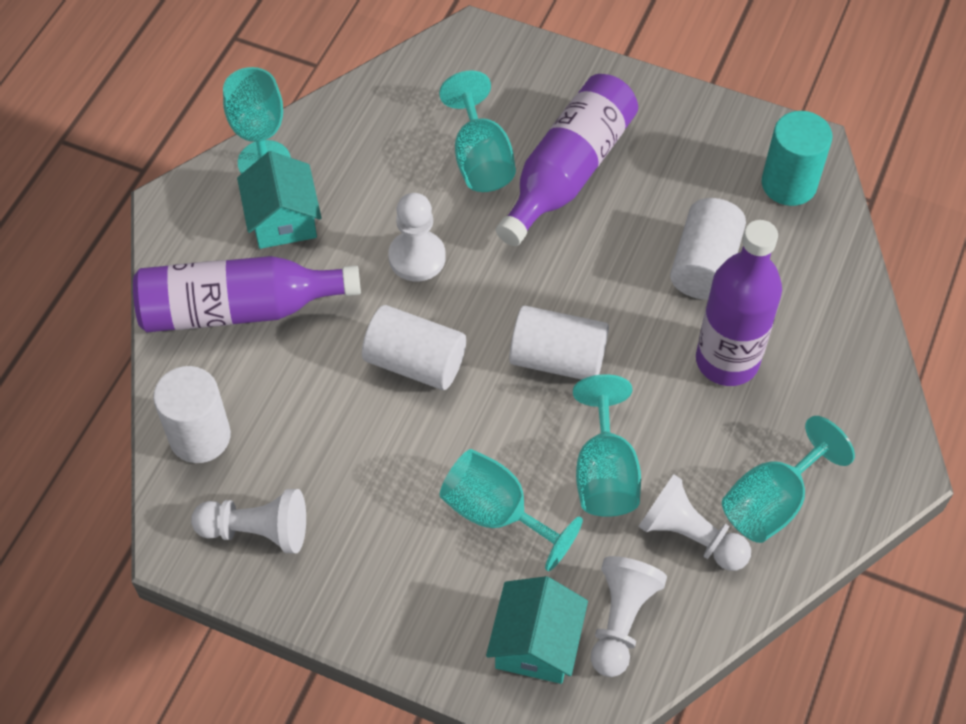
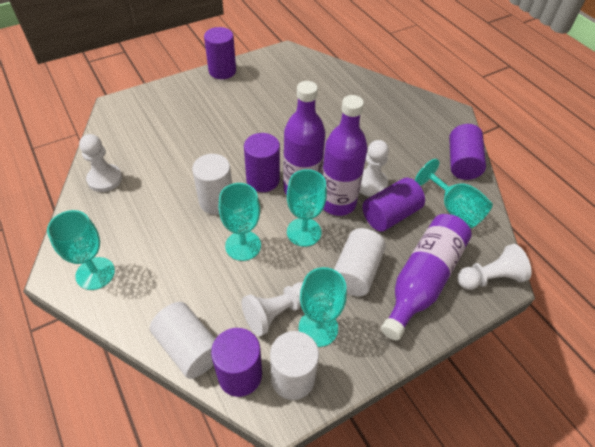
purple cylinder: none = 0 -> [204,27,236,79] [211,328,262,397] [244,133,280,192] [363,178,425,232] [449,124,486,180] = 5
turquoise cylinder: [762,111,832,206] = 1 -> none = 0
turquoise house: [237,151,322,249] [486,576,588,684] = 2 -> none = 0

